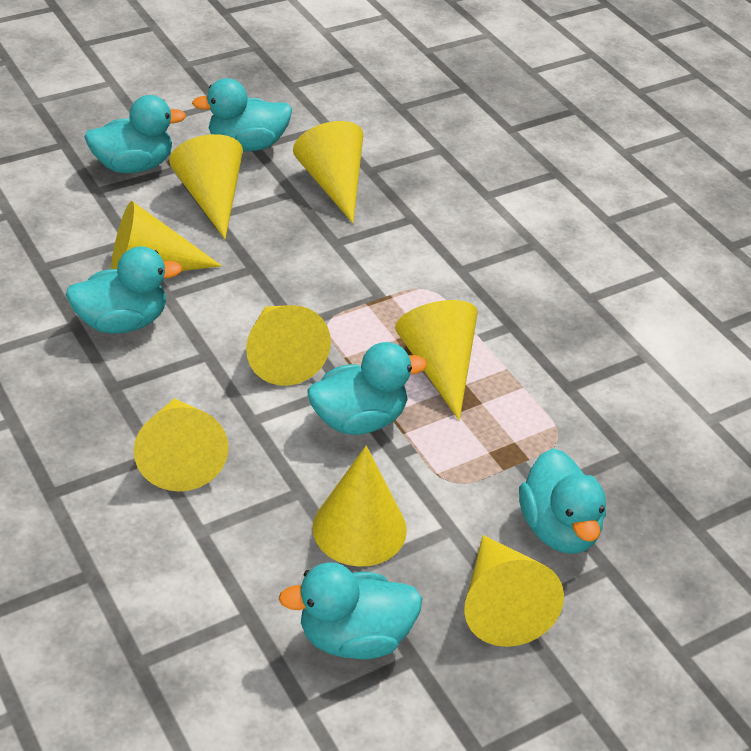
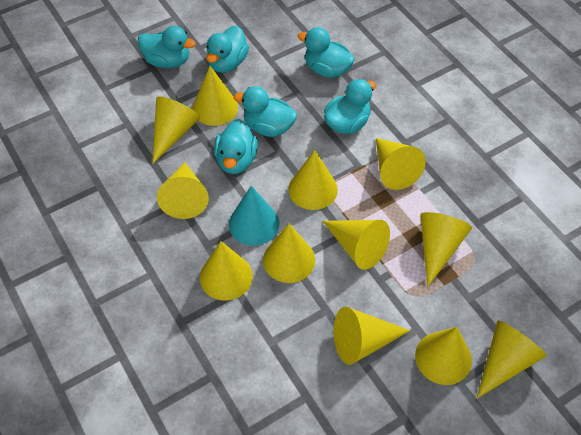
turquoise cone: none = 0 -> [229,186,279,246] = 1
yellow cone: [111,201,222,271] [134,398,229,492] [169,134,243,239] [246,305,331,386] [293,121,363,223] [313,446,407,567] [395,300,478,421] [464,535,564,647] = 8 -> [153,97,200,163] [157,163,209,219] [192,66,238,126] [200,241,253,301] [263,224,315,283] [288,150,338,210] [323,220,390,270] [334,307,410,365] [376,138,426,190] [415,327,472,385] [420,212,472,286] [477,320,547,399] = 12

